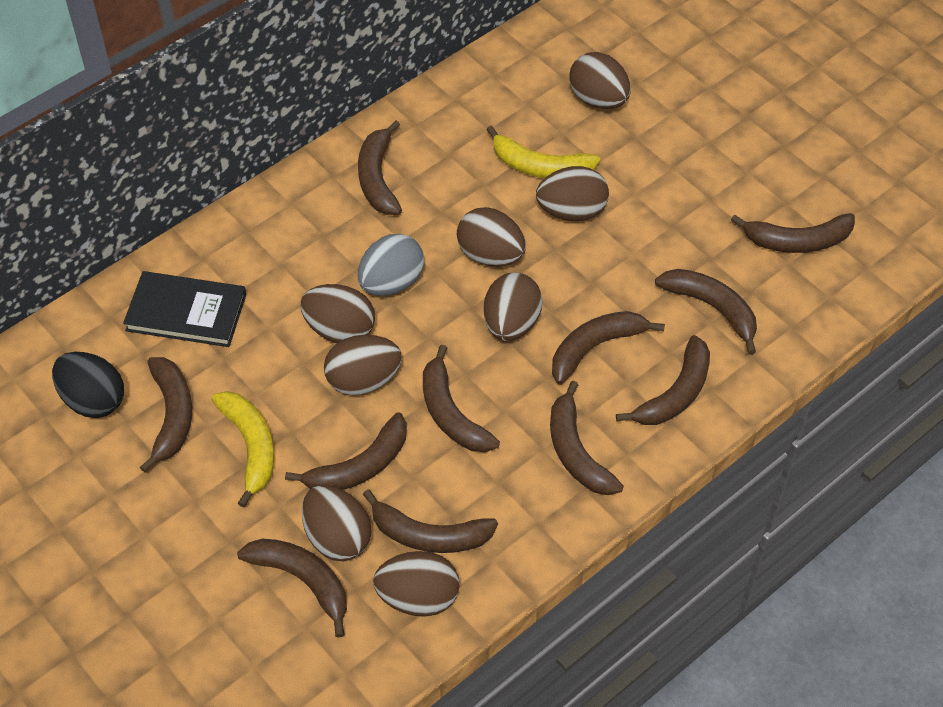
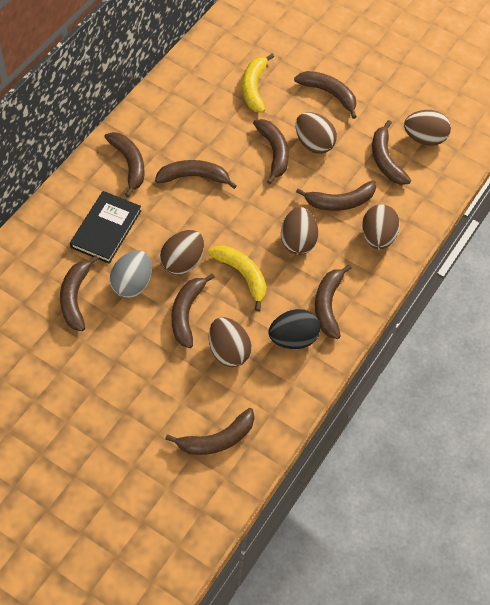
brown banana: [140,357,192,473] [237,539,347,638] [285,412,407,490] [358,120,402,215] [363,489,498,553] [423,345,500,452] [550,381,624,495] [552,311,665,384] [616,335,710,425] [655,269,757,355] [731,213,855,253] = 11 -> [60,256,99,331] [104,132,144,198] [155,160,237,189] [165,408,254,455] [172,274,215,348] [253,119,289,184] [294,71,357,119] [296,181,376,211] [315,264,352,339] [372,120,411,185] = 10
brown egg: [300,284,375,343] [302,485,372,561] [324,335,402,395] [373,551,459,617] [457,207,526,266] [483,273,542,341] [536,166,609,221] [569,52,631,109] = 8 -> [160,230,204,275] [209,317,251,367] [281,207,318,255] [296,112,337,154] [362,204,400,249] [404,110,451,146] = 6

